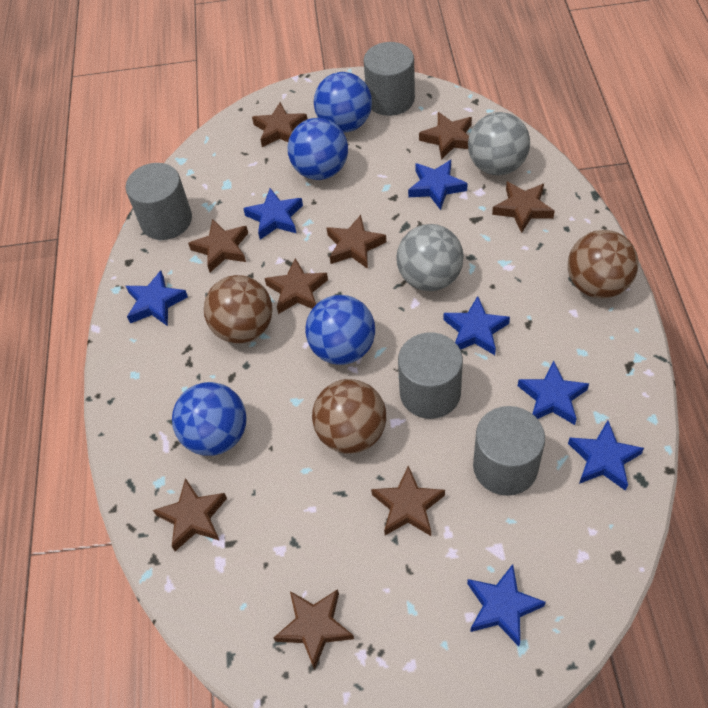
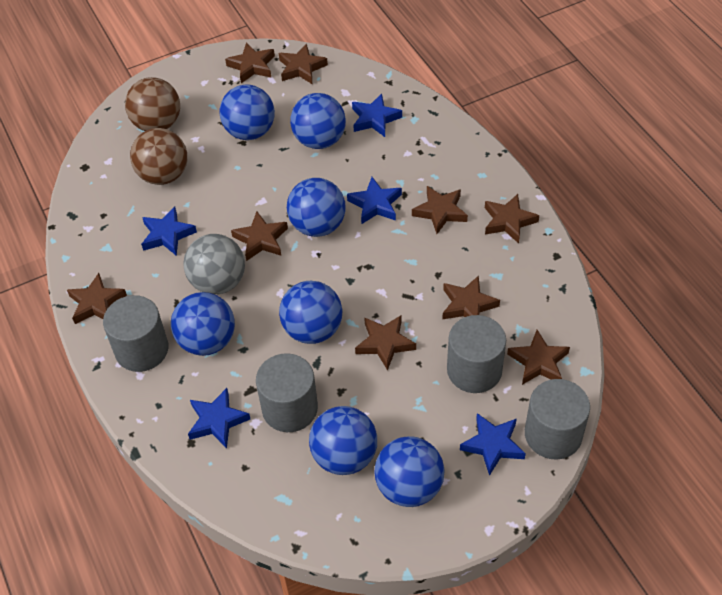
blue ball: [172,382,247,456] [288,118,348,180] [305,295,375,365] [314,72,372,133] = 4 -> [171,292,235,356] [220,85,275,140] [279,281,343,344] [287,178,346,237] [290,93,346,149] [309,406,377,475] [374,436,445,507] = 7
blue star: [126,270,188,326] [243,188,303,240] [408,160,468,210] [444,296,510,355] [467,564,546,646] [518,360,589,425] [568,421,644,491] = 7 -> [141,207,197,256] [188,388,250,448] [347,177,402,224] [352,94,402,137] [460,413,526,476] = 5
brown ball: [204,275,273,343] [312,379,386,454] [568,230,638,299] = 3 -> [125,77,180,131] [130,128,187,185] = 2
grey ball: [397,224,464,291] [468,112,530,175] = 2 -> [183,234,245,295] = 1

